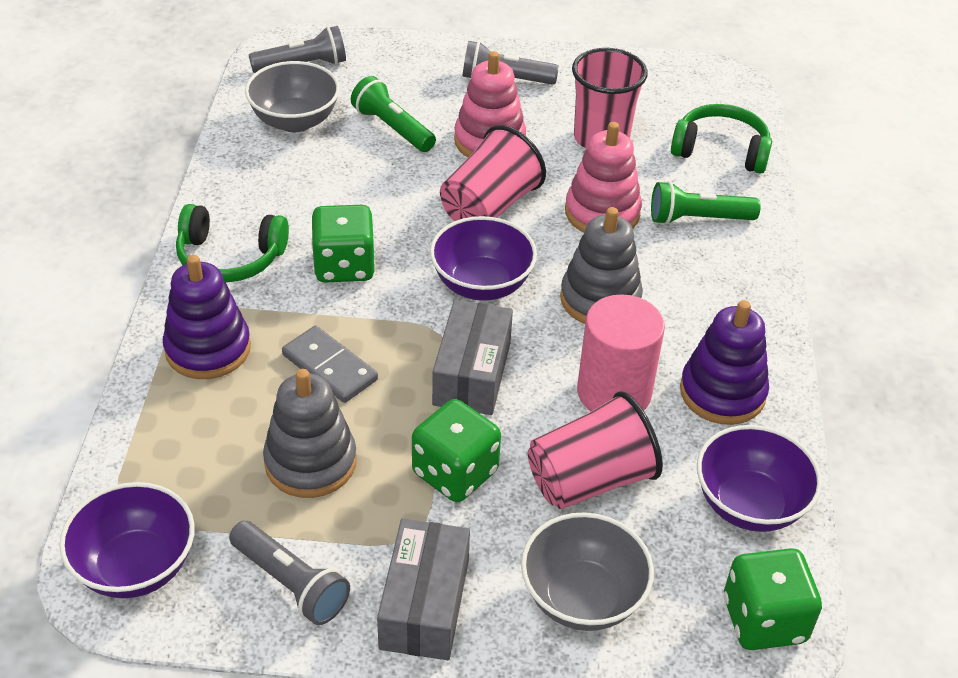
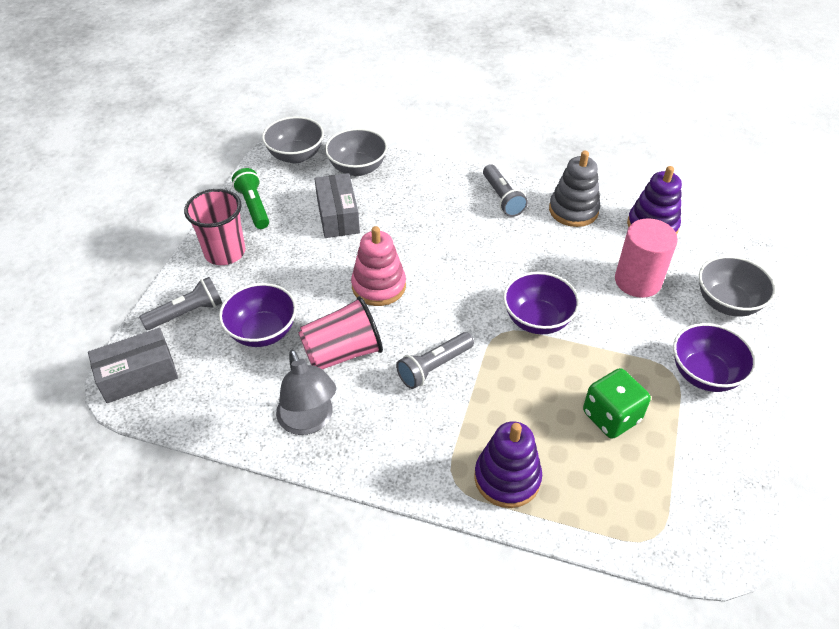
green dice: [311,205,376,283] [412,399,501,502] [724,548,822,650] = 3 -> [583,368,651,439] = 1
green flashlight: [351,76,436,152] [651,181,760,225] = 2 -> [232,168,269,229] = 1
green headphones: [176,204,289,283] [671,104,772,174] = 2 -> none = 0
grey bowl: [245,61,340,132] [521,513,654,631] = 2 -> [262,116,324,163] [325,128,388,176] [699,256,776,317] = 3
grey domino: [282,326,378,403] = 1 -> none = 0
grey lamp: none = 0 -> [276,350,336,435] = 1
grey stacking toy: [263,369,357,498] [560,207,643,324] = 2 -> [549,151,600,227] = 1
pink cup: [440,125,546,221] [528,391,663,509] [572,48,648,149] = 3 -> [184,189,245,265] [298,296,383,369] = 2
pink stacking toy: [454,51,526,157] [565,122,642,233] = 2 -> [351,226,406,306] = 1

